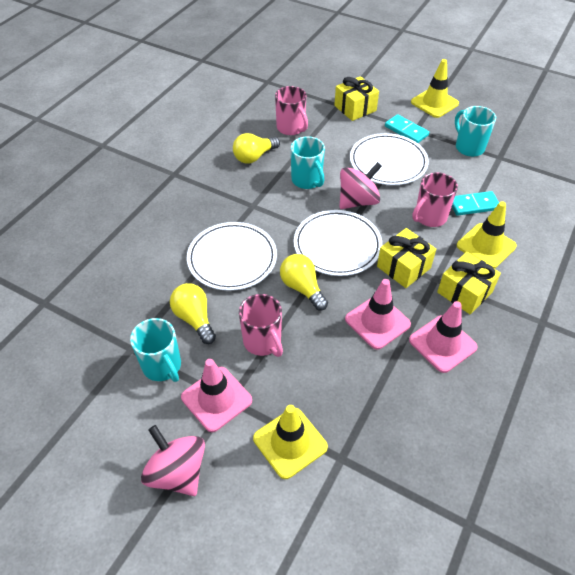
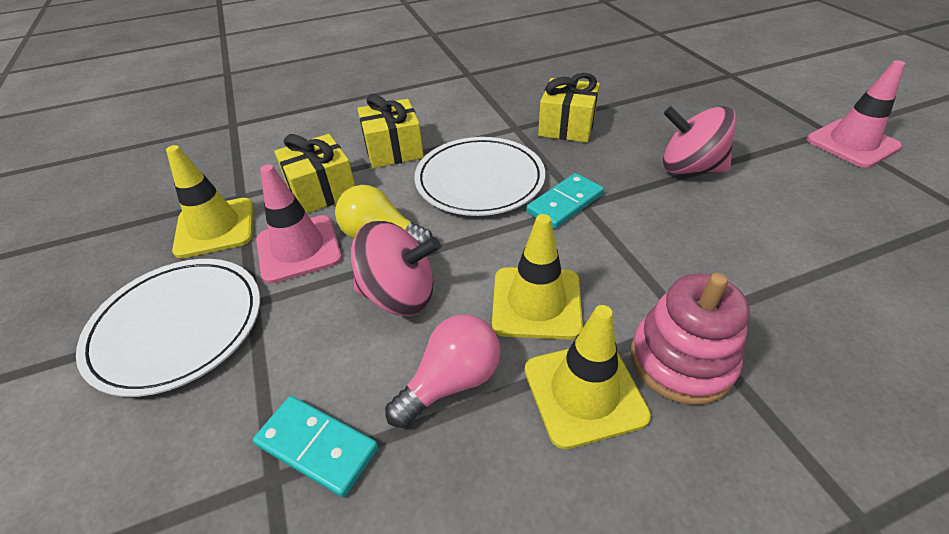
pink light bulb: none = 0 -> [385,314,501,428] = 1
pink mug: [239,294,283,357] [275,86,308,135] [412,172,458,227] = 3 -> none = 0
pink stacking toy: none = 0 -> [631,273,750,405] = 1
pink traffic cone: [181,359,252,432] [345,279,411,350] [409,301,478,373] = 3 -> [256,164,342,284] [807,60,905,168] = 2
turquoise mug: [130,318,181,382] [291,136,325,189] [455,106,496,157] = 3 -> none = 0
white plate: [187,222,277,291] [294,210,382,276] [350,133,429,185] = 3 -> [76,259,260,397] [414,137,545,216] = 2
yellow light bulb: [170,283,216,344] [233,133,280,164] [280,254,328,311] = 3 -> [335,185,433,245] = 1

